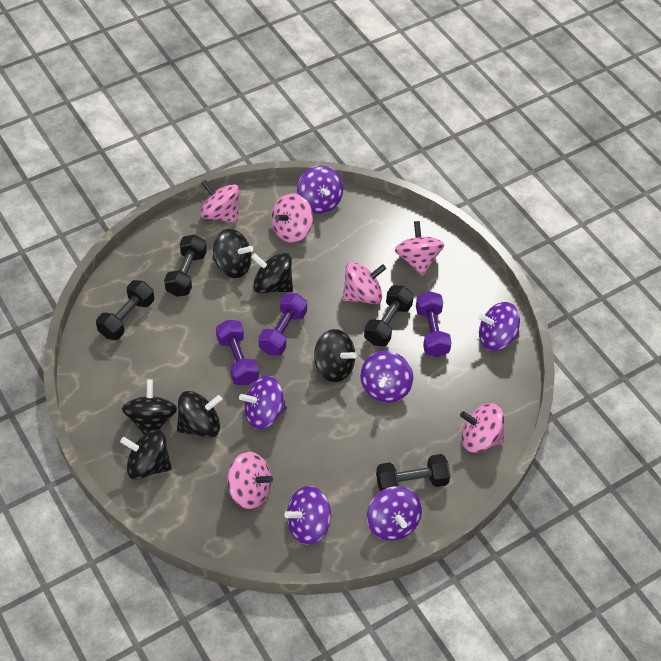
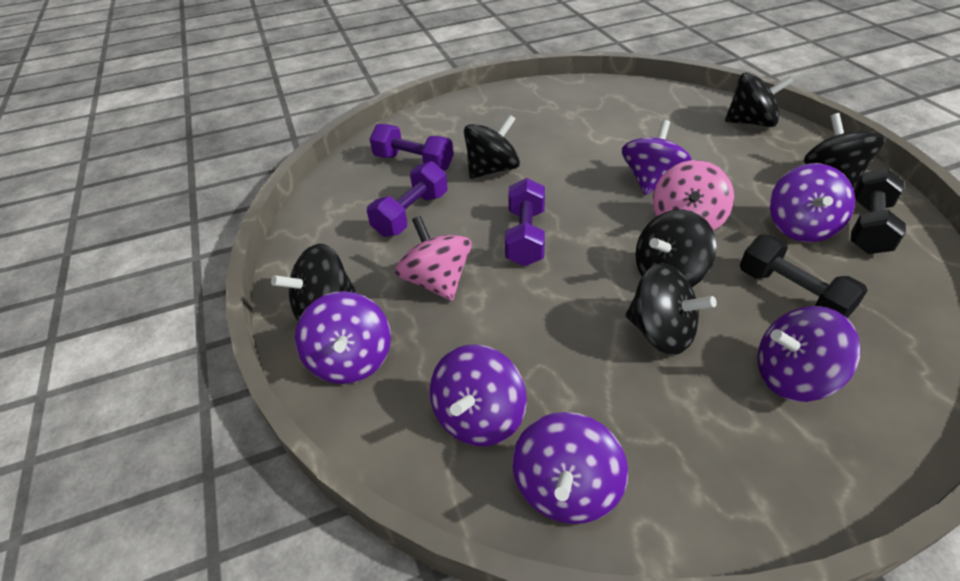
black dumbbell: [96,280,154,340] [164,235,207,297] [364,286,414,346] [376,454,450,491] = 4 -> [740,235,868,318] [851,168,906,254] = 2
pink spinning top: [200,180,240,223] [227,452,273,509] [271,193,313,243] [342,262,386,304] [395,221,444,276] [460,403,504,453] = 6 -> [395,216,472,301] [653,160,734,231] = 2

